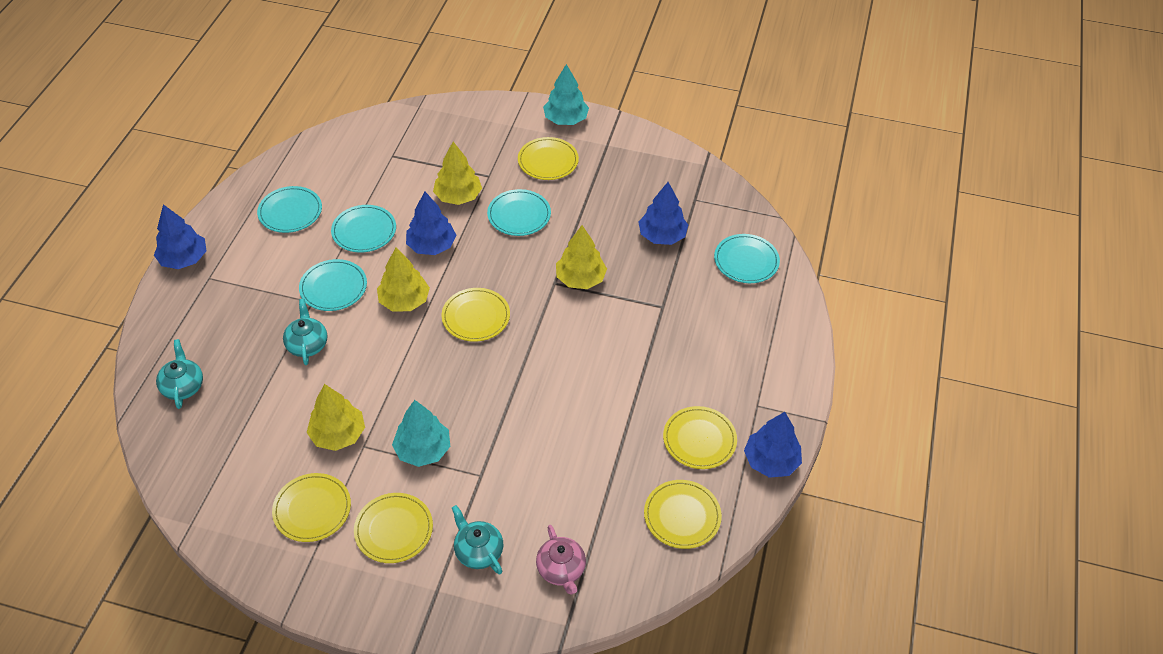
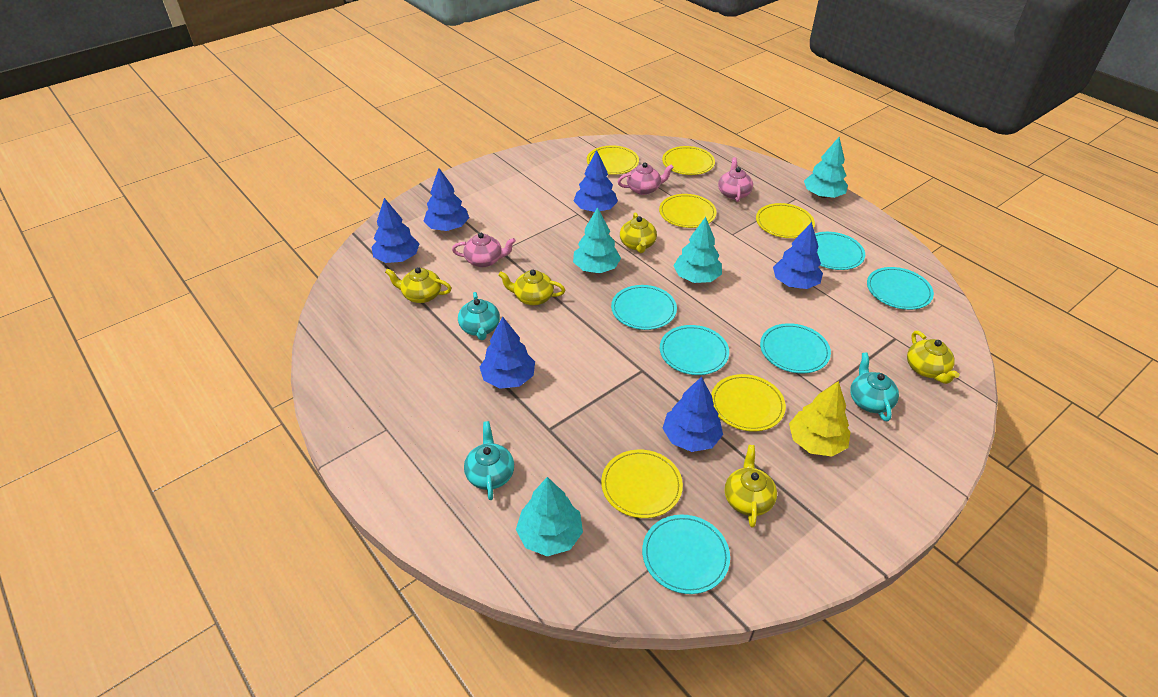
blue tree: [154,204,207,269] [406,192,457,255] [639,182,688,245] [744,412,802,478] = 4 -> [371,198,419,263] [424,168,469,231] [480,316,535,389] [574,150,618,212] [662,377,723,452] [773,222,823,289] = 6
pink teapot: [536,525,586,595] = 1 -> [452,233,516,267] [618,162,674,195] [718,157,753,202] = 3
turquoise plate: [257,186,322,233] [299,259,367,311] [331,205,396,253] [487,189,551,236] [714,234,780,283] = 5 -> [611,285,677,330] [642,515,730,594] [660,325,729,375] [760,323,831,373] [815,232,865,270] [867,267,934,310] = 6
turquoise tree: [392,400,450,467] [543,64,589,125] = 2 -> [516,477,583,556] [573,207,621,273] [673,217,722,283] [804,137,848,198] = 4
yellow teapot: none = 0 -> [385,267,452,303] [498,270,565,305] [620,212,657,253] [725,445,777,528] [907,331,960,384] = 5
yellow tree: [307,384,365,451] [377,248,430,312] [433,142,482,205] [556,225,607,289] = 4 -> [789,381,851,457] = 1

